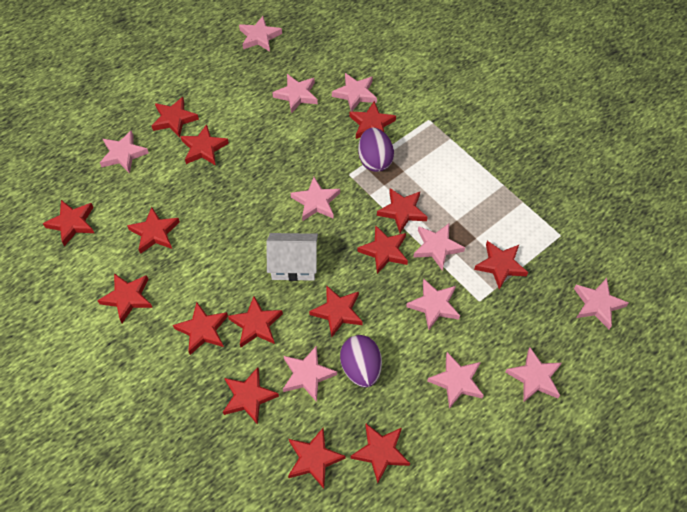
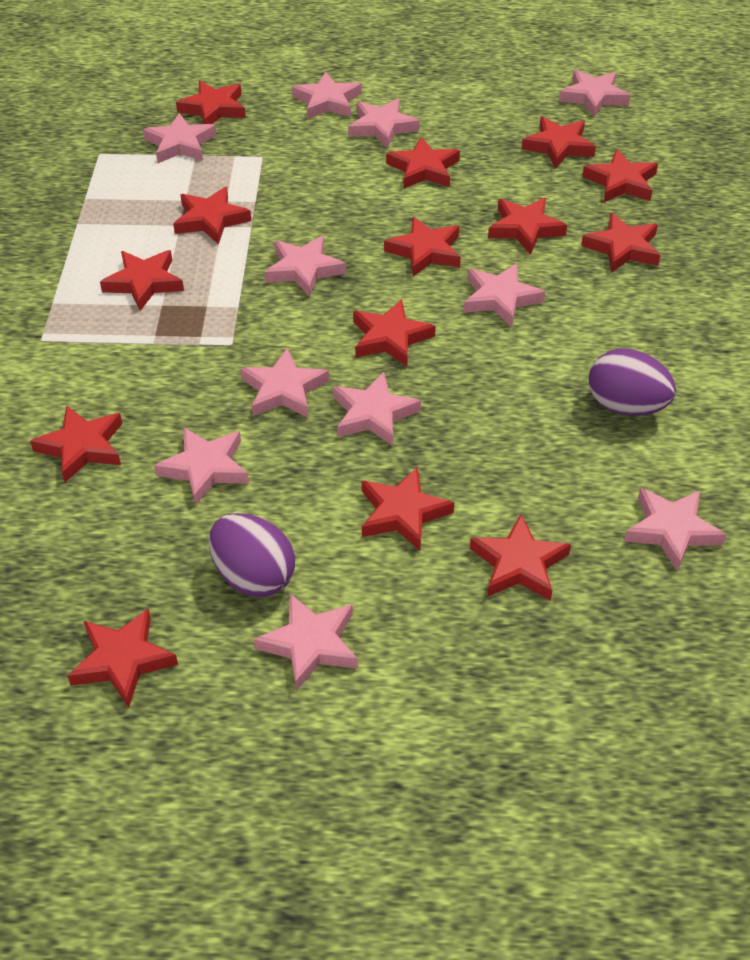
red star: [43,200,94,246] [97,273,153,323] [127,207,180,254] [152,97,199,138] [173,302,228,355] [180,124,229,166] [223,367,279,425] [228,296,283,347] [288,428,345,489] [309,285,363,337] [350,101,396,139] [350,424,410,483] [357,225,408,274] [377,188,428,233] [474,241,528,290] = 15 -> [30,406,122,482] [67,609,178,708] [100,250,184,311] [173,187,251,245] [176,81,246,124] [353,299,436,366] [362,467,454,551] [384,217,461,277] [386,137,460,189] [470,514,571,601] [488,198,567,255] [521,117,596,168] [581,213,661,273] [582,149,658,202] = 14
white house: [266,233,318,281] = 1 -> none = 0

